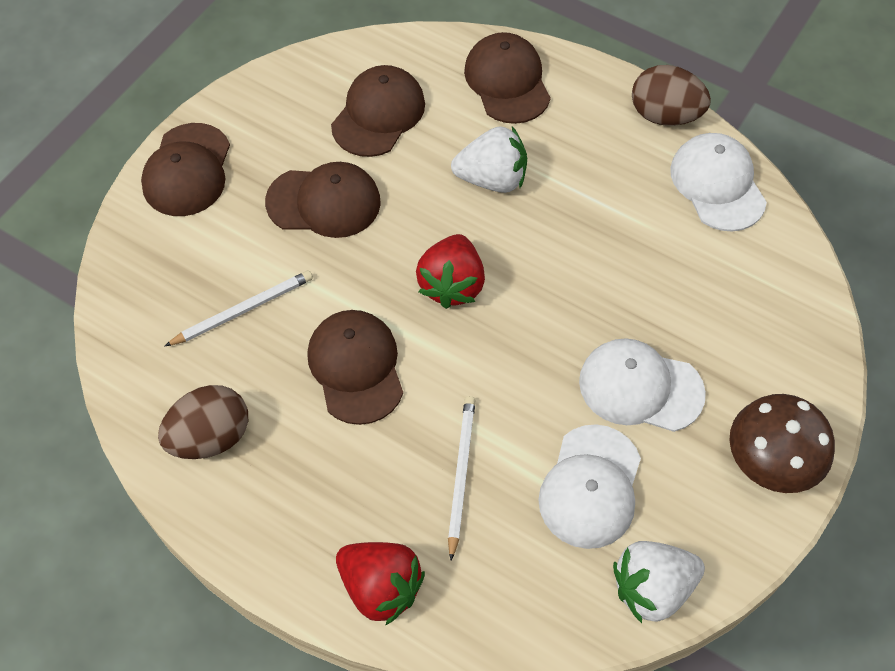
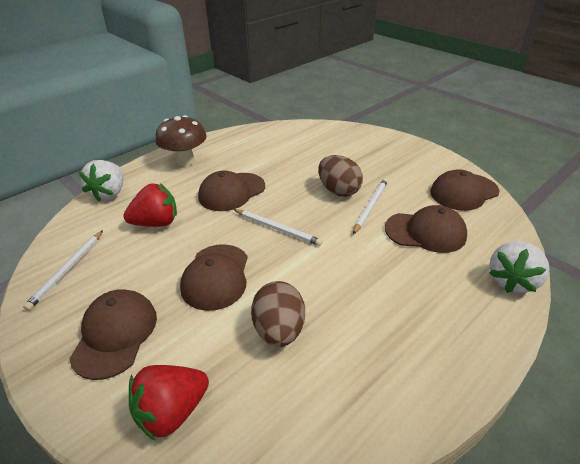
white cap: [538,424,641,549] [579,338,706,432] [670,133,767,232] = 3 -> none = 0
white pencil: [165,270,313,346] [448,396,476,561] = 2 -> [23,230,103,311] [233,209,323,246] [353,178,388,234] = 3

